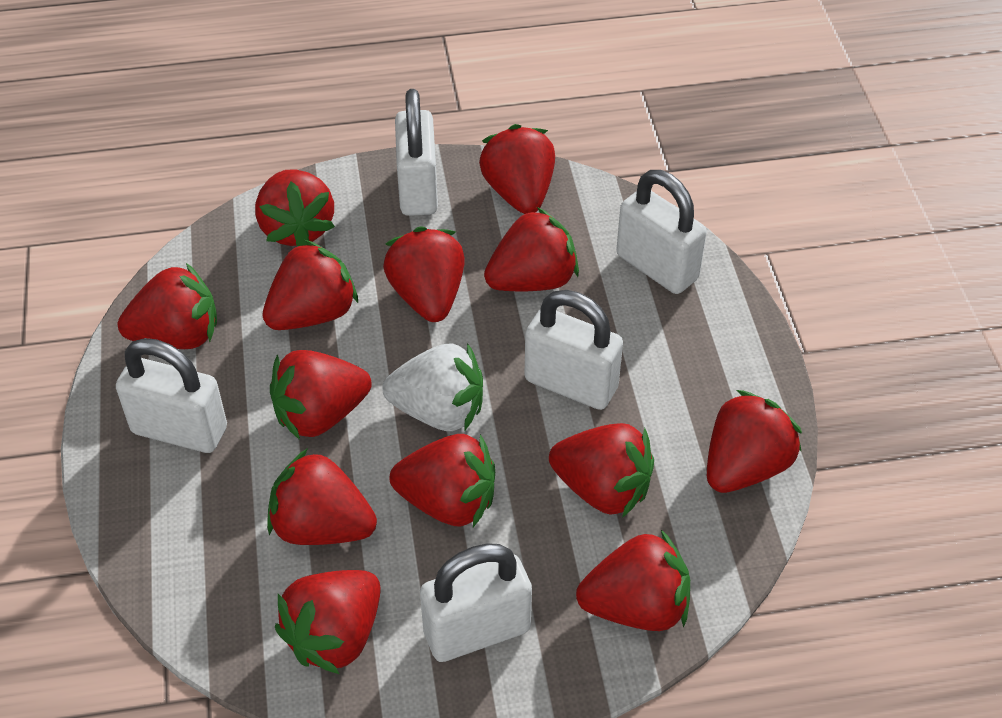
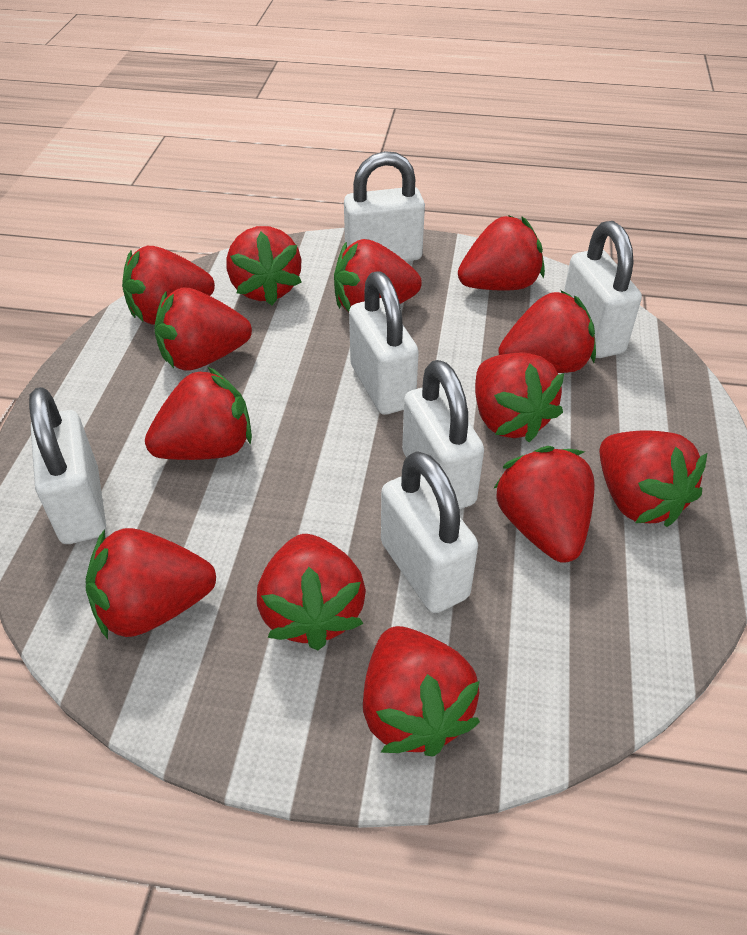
white padlock: [116,338,227,453] [395,89,438,216] [420,543,532,662] [524,290,623,410] [616,170,707,294] = 5 -> [29,387,106,544] [344,151,425,261] [349,272,419,415] [381,451,478,613] [402,360,484,509] [564,221,642,358] = 6
white strawberry: [382,343,483,431] = 1 -> none = 0

